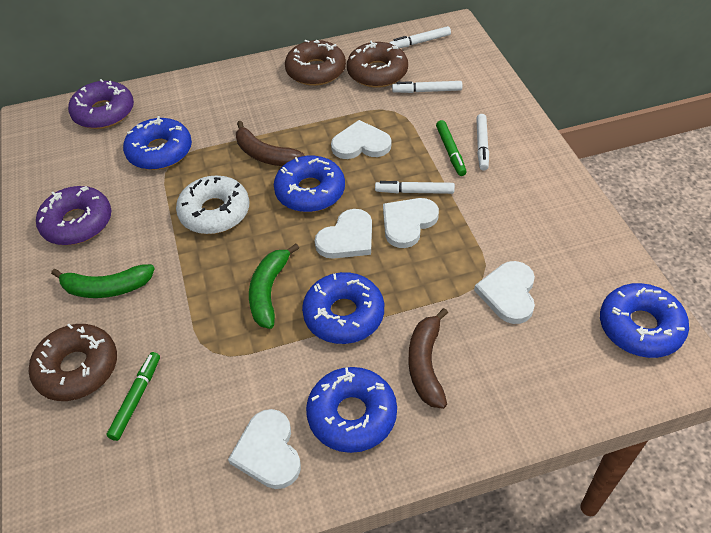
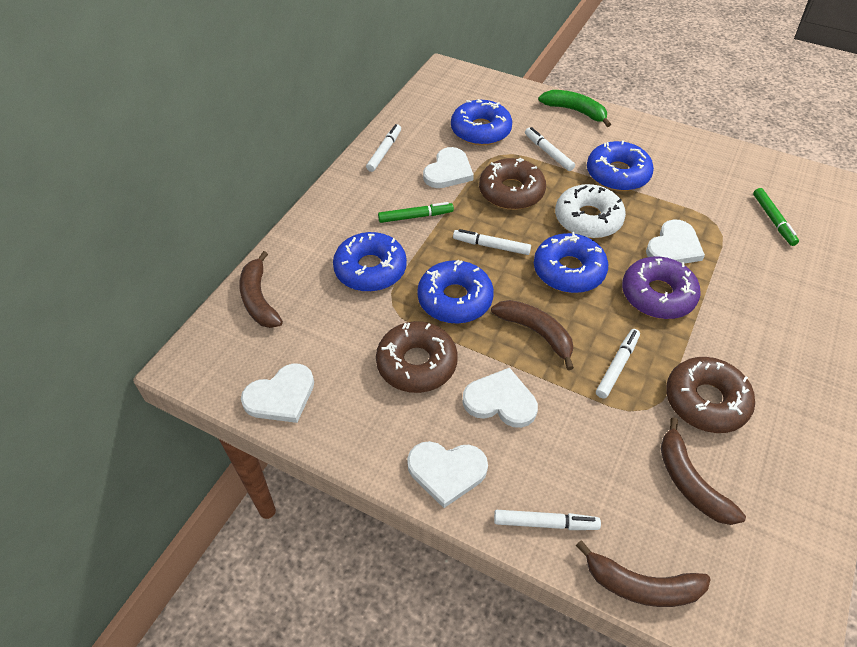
brown banana: [236,121,305,166] [408,308,448,409] = 2 -> [239,251,283,328] [491,300,574,370] [576,540,711,607] [661,417,746,525] = 4
green banana: [51,264,155,298] [249,244,299,329] = 2 -> [538,90,611,127] = 1
purple donut: [36,186,111,245] [68,79,134,129] = 2 -> [622,257,701,319] = 1
white marker: [375,181,455,194] [389,26,451,48] [392,81,462,93] [476,114,489,171] = 4 -> [366,124,401,172] [453,229,531,255] [494,510,601,530] [525,127,575,171] [596,329,640,399] = 5

